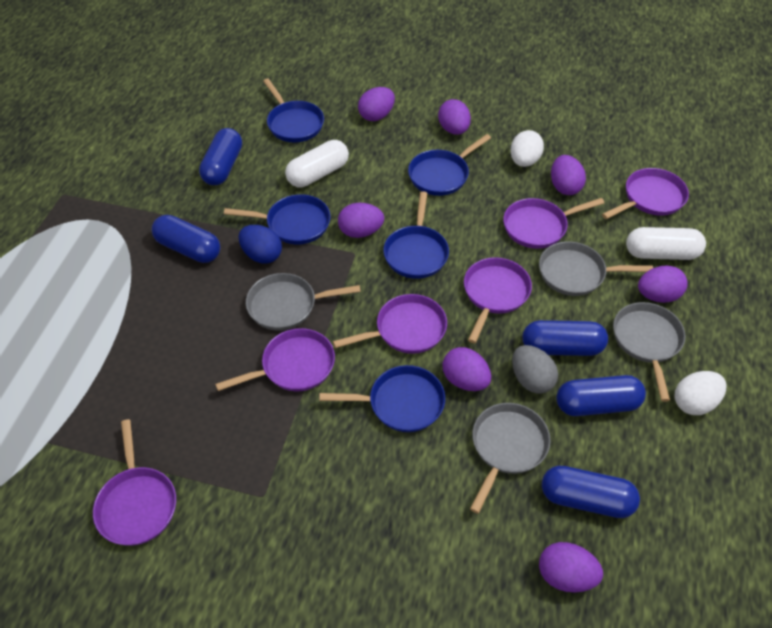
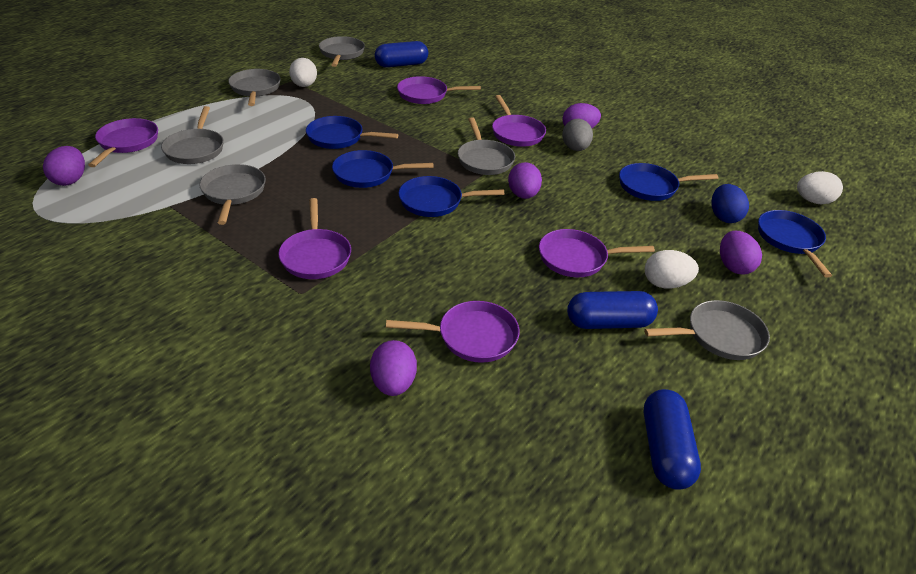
blue capsule: [152,215,220,263] [199,128,242,185] [523,320,608,356] [542,466,640,518] [556,375,646,416] = 5 -> [375,41,428,67] [567,291,658,329] [644,389,701,490] = 3
grey pan: [246,273,361,331] [470,403,551,514] [539,242,653,296] [613,302,686,402] = 4 -> [161,106,224,164] [199,164,266,225] [228,69,281,106] [319,36,365,67] [458,117,515,175] [644,300,770,360] = 6
purple egg: [338,203,384,238] [358,87,395,121] [438,99,471,135] [442,347,491,391] [539,542,603,592] [551,155,586,195] [638,265,688,303] = 7 -> [43,146,85,186] [370,340,417,396] [508,162,542,199] [563,103,601,128] [720,231,762,274] = 5
white capsule: [285,140,349,187] [626,227,706,260] = 2 -> none = 0
white egg: [510,130,544,167] [675,371,727,415] = 2 -> [289,58,317,87] [645,250,699,288] [797,171,843,204] = 3

